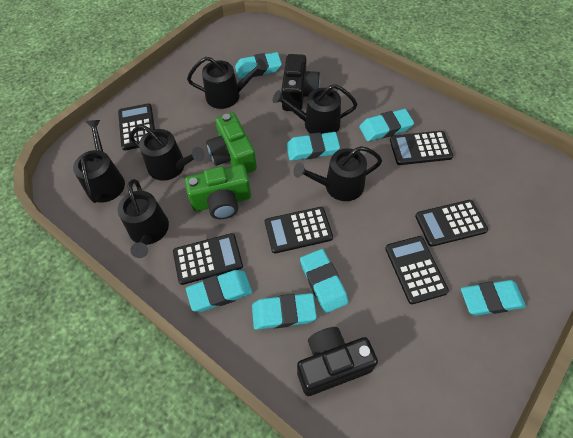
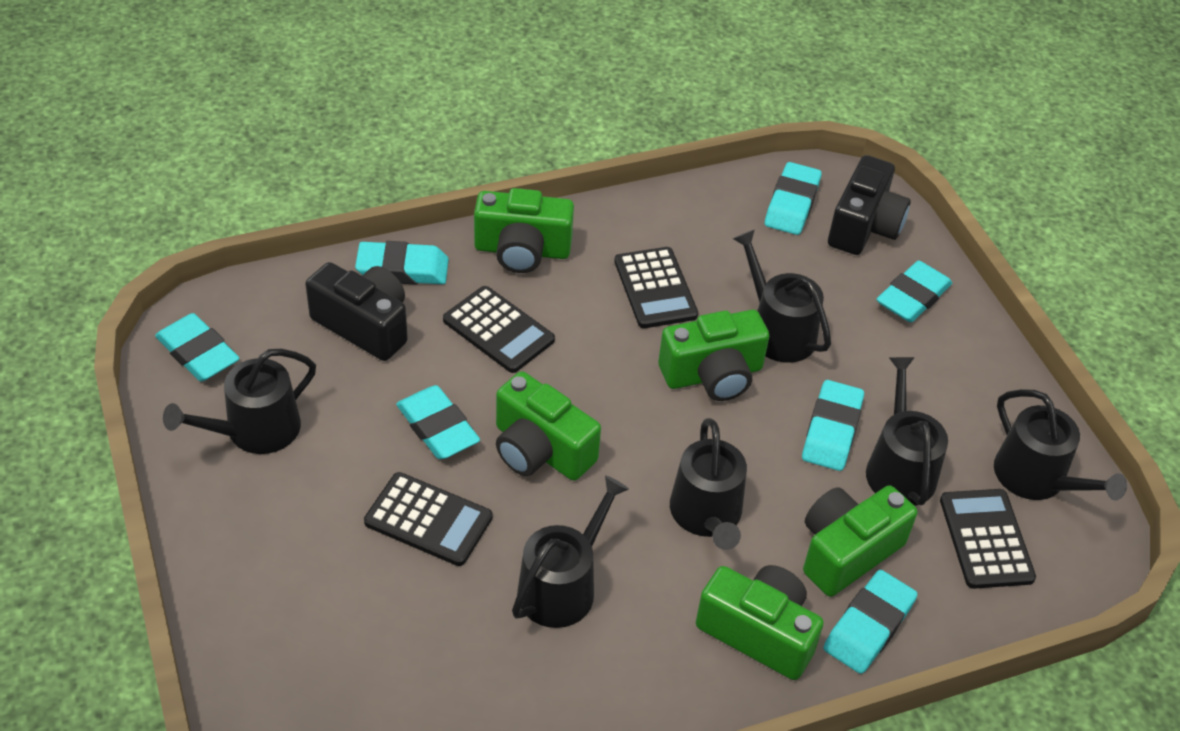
black calculator: [118,103,155,151] [173,233,243,285] [265,207,333,253] [385,236,449,304] [390,131,453,165] [415,200,488,247] = 6 -> [364,472,493,566] [443,286,555,373] [614,247,698,328] [940,489,1036,589] = 4
green camera: [185,164,251,219] [206,112,257,173] = 2 -> [474,188,574,273] [496,371,601,481] [658,310,769,401] [696,565,824,680] [803,485,917,597] = 5

